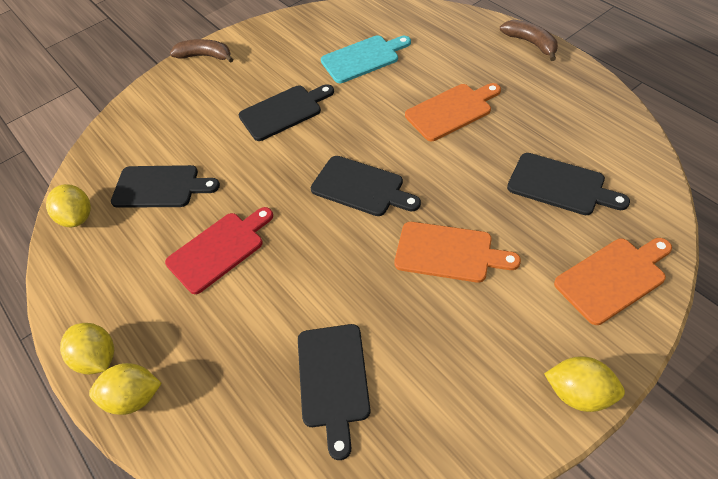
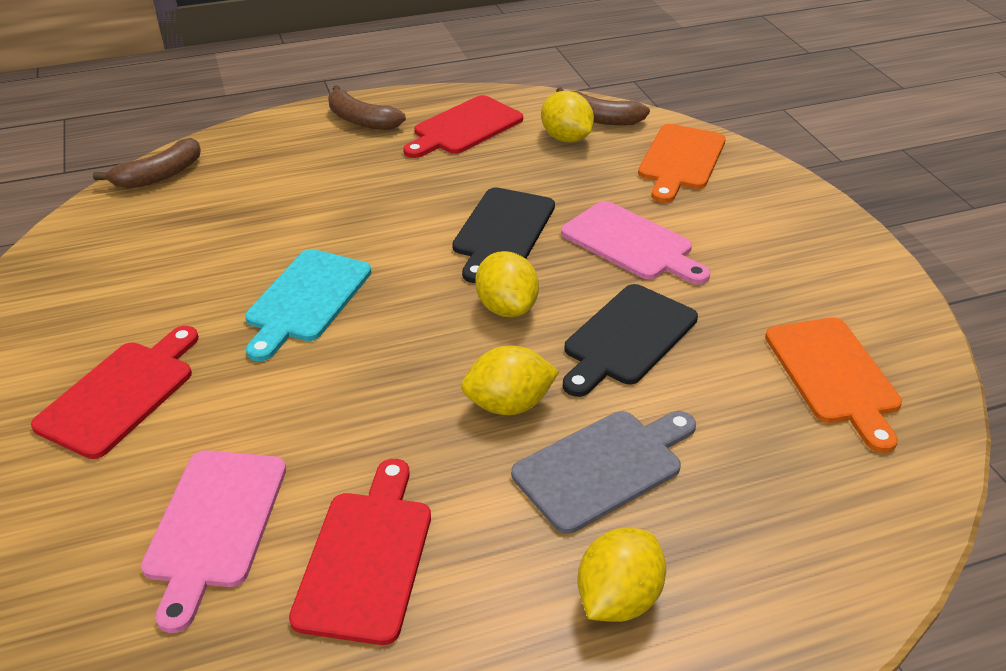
black cutting board: [111,165,220,208] [239,84,334,141] [298,324,370,460] [311,156,421,216] [507,153,630,215] = 5 -> [452,187,555,283] [563,284,698,397] = 2
brown banana: [170,39,234,63] [500,20,558,61] = 2 -> [93,138,201,188] [328,85,406,130] [556,87,650,126] = 3
grey cutting board: none = 0 -> [511,411,696,534] = 1
orange cutting board: [394,222,521,283] [405,83,501,141] [554,238,672,325] = 3 -> [638,124,726,203] [765,317,902,453] = 2
pink cutting board: none = 0 -> [141,450,286,633] [561,201,710,284] = 2
red cutting board: [165,207,273,294] = 1 -> [31,326,199,459] [289,459,431,645] [403,95,523,158] = 3

